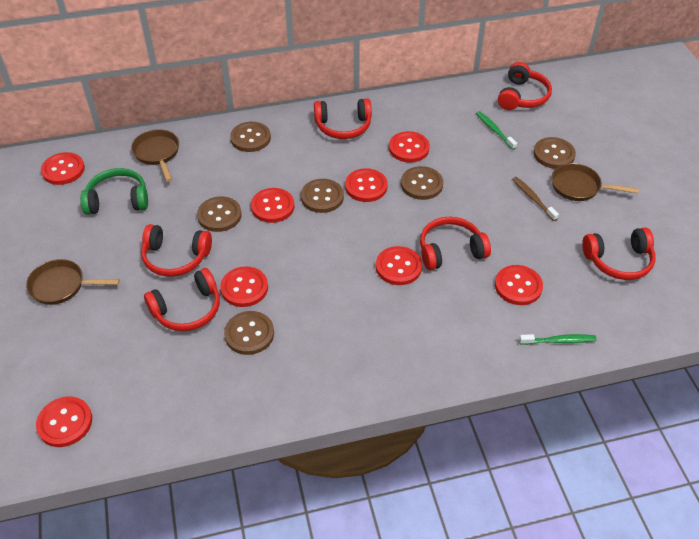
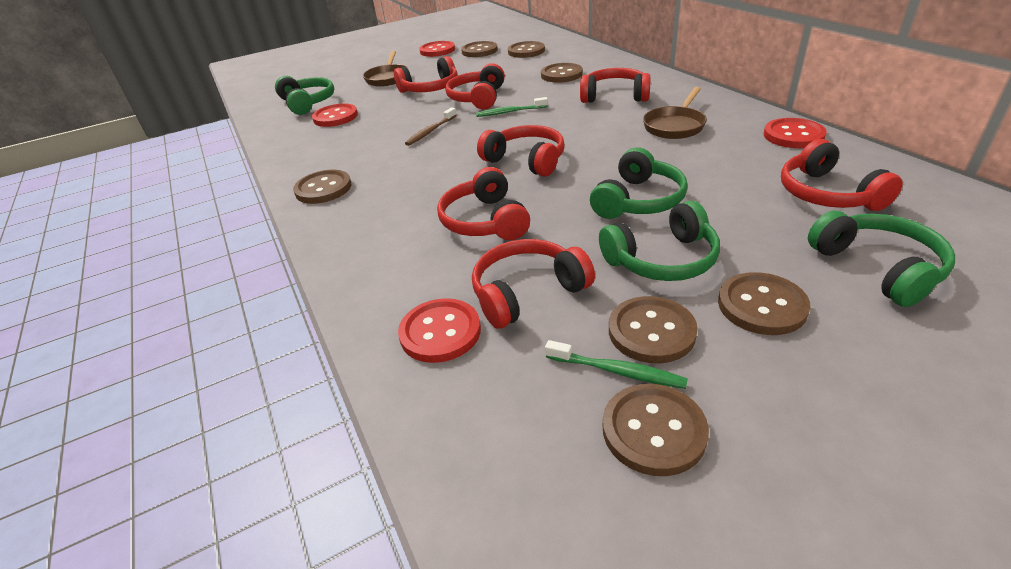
brown button: [197,196,242,232] [224,311,274,355] [230,122,271,152] [301,179,344,213] [401,166,443,200] [533,137,576,169] = 6 -> [293,170,351,204] [461,41,498,57] [508,41,545,58] [541,63,583,83] [603,384,709,476] [609,296,698,364] [718,272,811,335] = 7
brown pan: [26,259,120,305] [131,130,179,182] [551,163,639,201] = 3 -> [363,51,408,87] [643,87,707,139] = 2
green headphones: [80,168,148,215] = 1 -> [275,76,334,115] [590,147,688,219] [599,201,720,281] [808,211,955,307] = 4
red button: [36,397,92,447] [41,152,85,185] [220,266,268,307] [251,188,294,223] [345,168,388,202] [376,246,422,285] [389,131,430,163] [495,265,543,305] = 8 -> [312,103,358,127] [398,298,481,363] [419,41,455,57] [764,118,827,148] = 4
red headphones: [141,224,212,277] [144,268,220,331] [314,98,372,139] [420,217,491,270] [498,62,552,110] [582,228,656,280] = 6 -> [394,56,457,93] [437,167,530,240] [445,63,505,109] [472,239,595,329] [477,125,565,177] [580,68,651,103] [781,139,903,211] = 7

